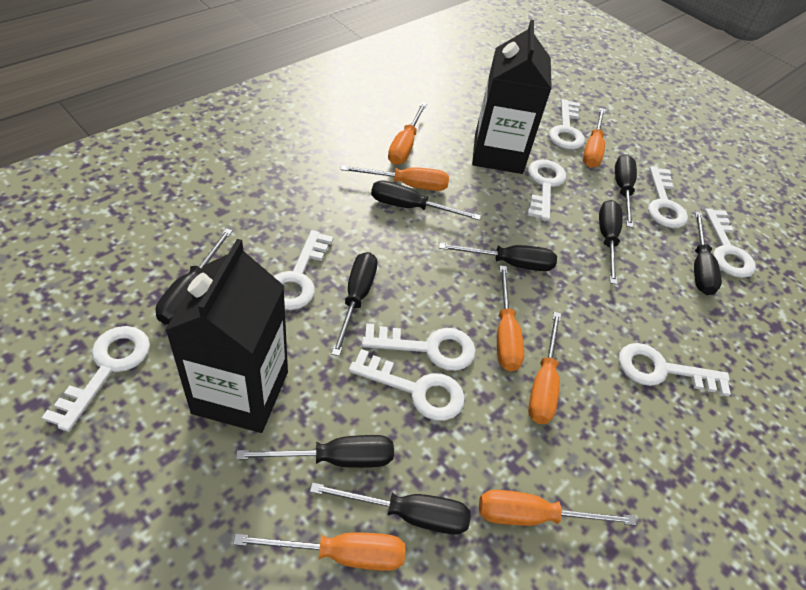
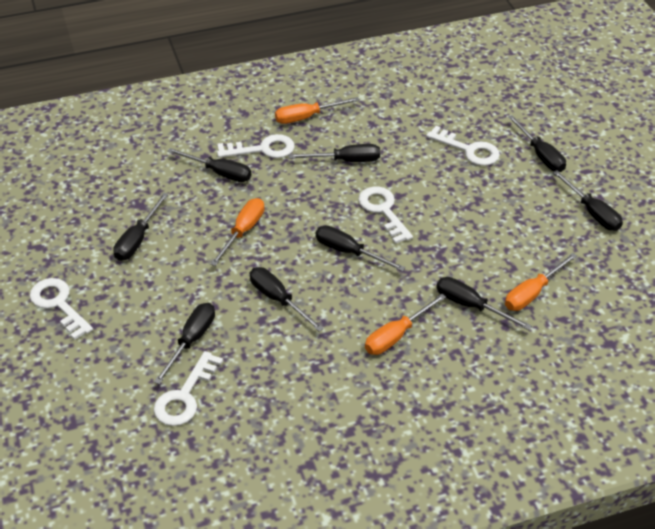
black carton: [165,239,288,433] [472,20,552,174] = 2 -> none = 0
orange screwdriver: [233,532,405,571] [340,165,449,191] [388,103,427,165] [479,490,636,526] [497,266,524,372] [528,312,561,424] [583,108,605,168] = 7 -> [210,198,264,266] [275,97,360,124] [365,293,446,355] [505,253,577,311] = 4
white key: [42,326,150,432] [273,230,333,310] [349,349,465,421] [362,323,476,371] [528,159,566,221] [549,99,585,150] [619,343,731,396] [648,166,688,228] [705,208,756,278] = 9 -> [30,278,93,340] [154,351,223,426] [217,134,295,158] [358,187,413,244] [426,126,500,166] = 5

